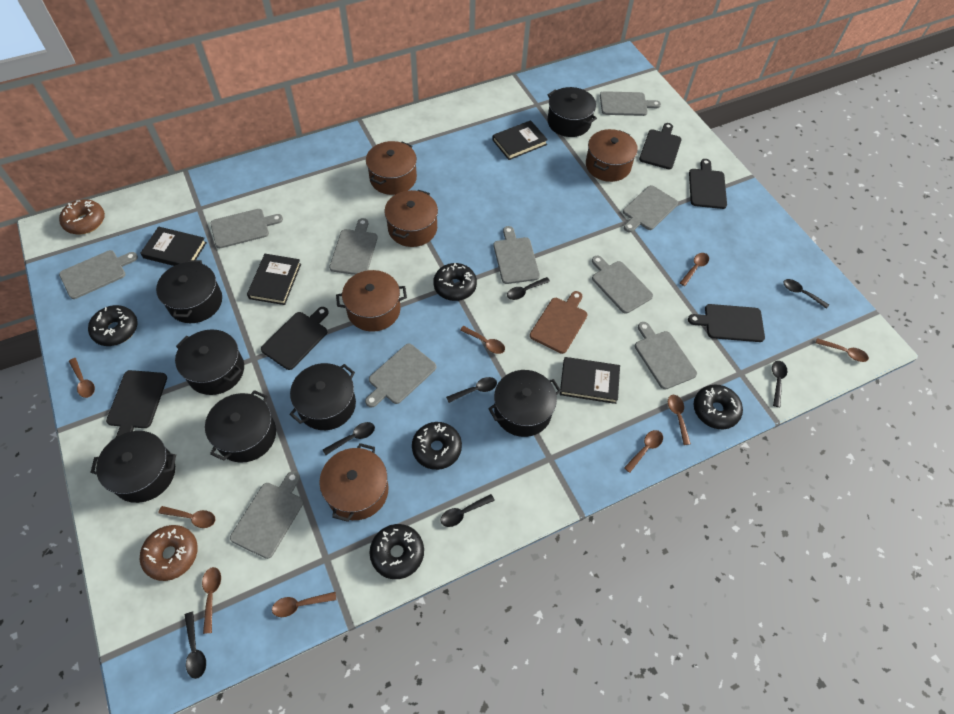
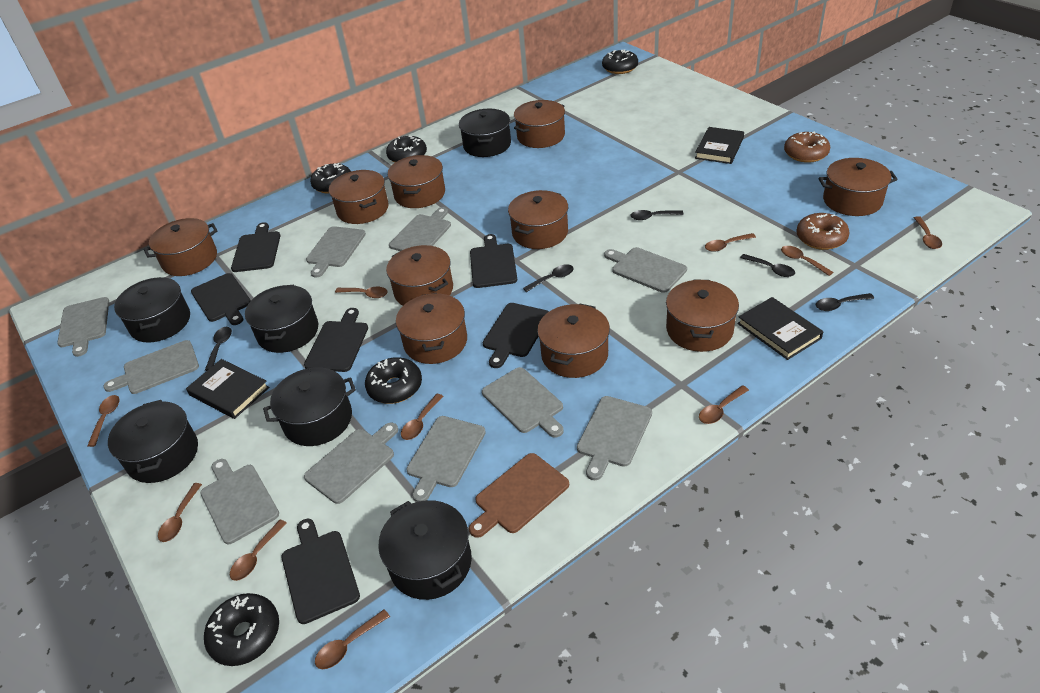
black book: [140,227,207,266] [247,254,301,305] [492,120,548,160] [560,357,620,404] = 4 -> [186,359,269,419] [695,127,744,164] [737,297,823,360] = 3
black cutting board: [106,370,167,437] [261,307,329,370] [639,123,682,169] [688,304,765,342] [689,159,727,209] = 5 -> [191,273,251,325] [231,222,280,272] [282,519,360,624] [304,308,368,372] [470,234,517,288] [483,303,549,368] = 6
black pot: [90,431,176,503] [156,260,222,323] [175,329,244,395] [205,390,276,463] [289,363,356,430] [488,370,561,437] [547,87,597,137] = 7 -> [108,400,198,483] [114,277,190,343] [245,285,318,353] [263,367,356,446] [379,500,472,600] [459,109,511,157] = 6
black spoon: [185,612,206,679] [323,422,375,455] [440,494,495,527] [446,377,497,403] [507,277,550,300] [772,361,787,407] [783,279,829,309] = 7 -> [205,327,232,371] [523,264,574,292] [631,210,684,220] [740,254,795,277] [816,293,874,311] = 5
brown pot: [319,443,388,522] [336,270,407,332] [366,141,417,195] [384,190,438,247] [586,129,638,182] = 5 -> [144,218,217,276] [329,170,389,224] [386,245,453,306] [388,155,445,208] [396,293,467,364] [508,190,568,249] [514,100,565,148] [537,303,610,378] [666,279,739,352] [819,158,898,216] = 10
brown spoon: [69,358,95,398] [158,506,216,528] [202,567,221,634] [272,592,337,617] [460,326,505,354] [624,430,663,473] [668,395,691,445] [680,253,709,286] [816,338,869,362] = 9 -> [87,395,119,447] [158,483,202,542] [230,520,287,581] [315,609,390,669] [335,287,388,298] [401,394,444,440] [699,385,749,424] [705,233,756,252] [781,246,833,276] [914,216,942,249] = 10

